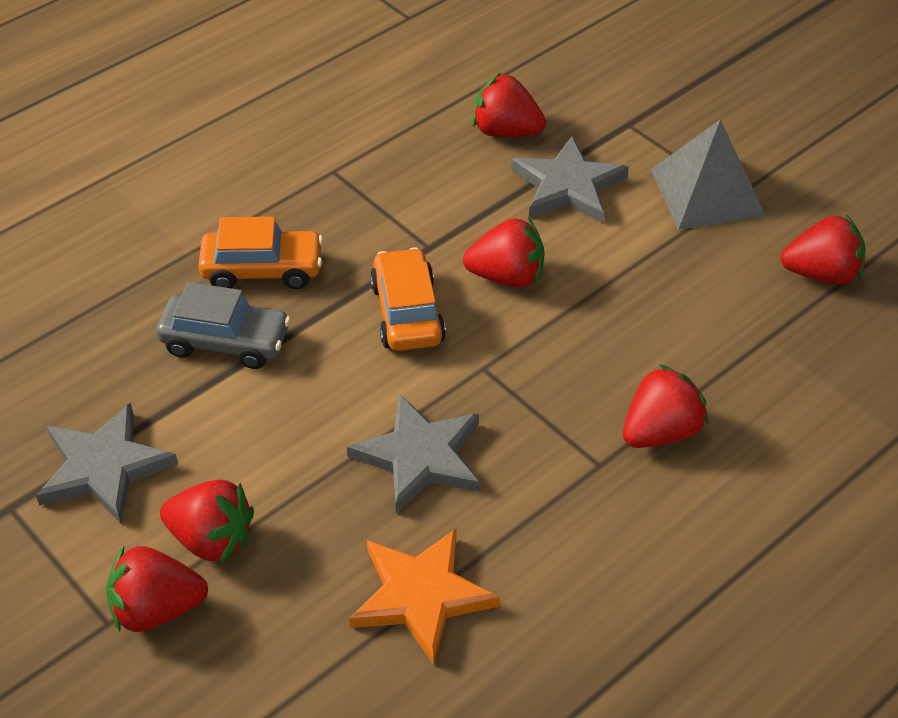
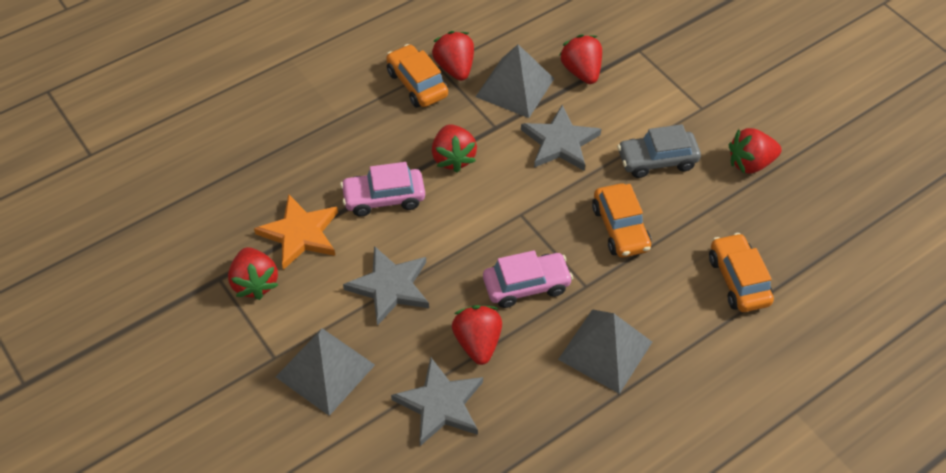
grey pyramid: [651,119,766,230] = 1 -> [276,328,375,416] [475,44,554,118] [558,309,652,394] = 3
orange car: [198,216,323,289] [370,248,446,351] = 2 -> [386,44,448,108] [592,183,652,258] [709,233,774,312] = 3
pink car: none = 0 -> [340,162,425,217] [483,250,573,308] = 2

